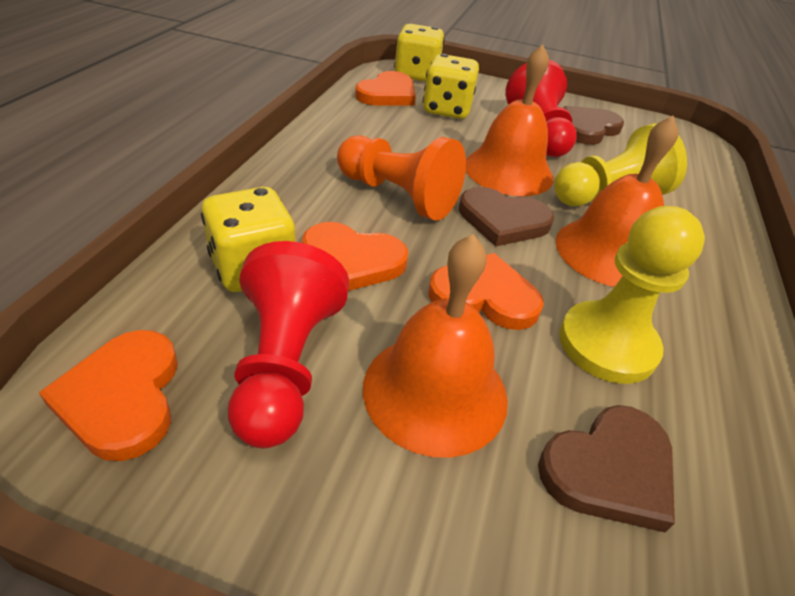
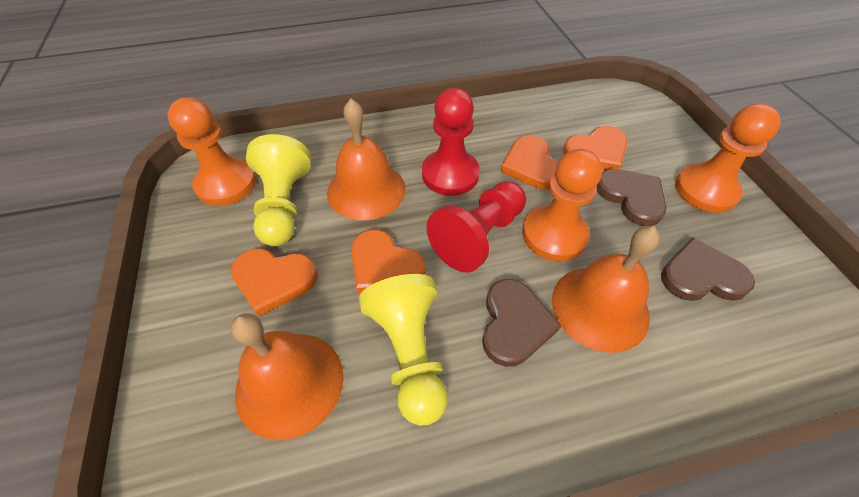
orange pawn: [337,135,466,220] = 1 -> [168,97,256,206] [522,149,603,261] [675,104,781,213] = 3
yellow dice: [201,187,296,292] [394,24,445,82] [423,54,479,119] = 3 -> none = 0

